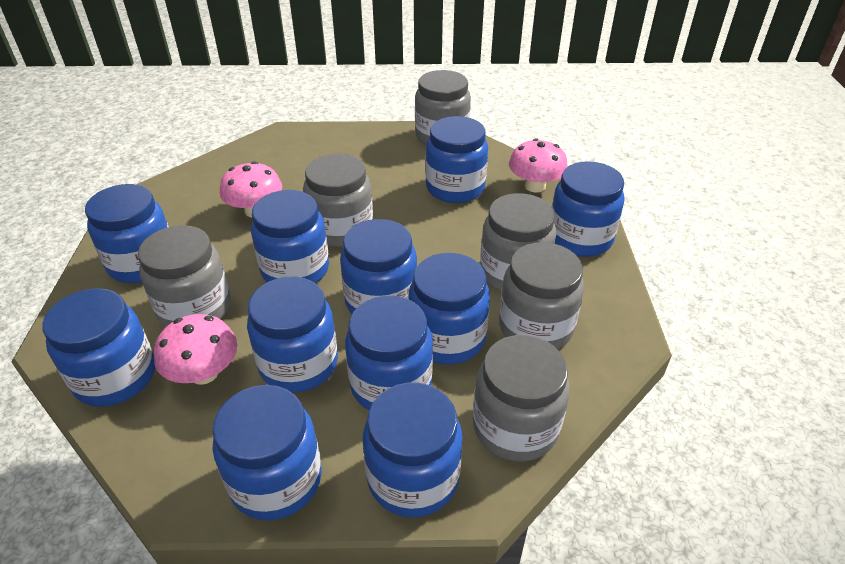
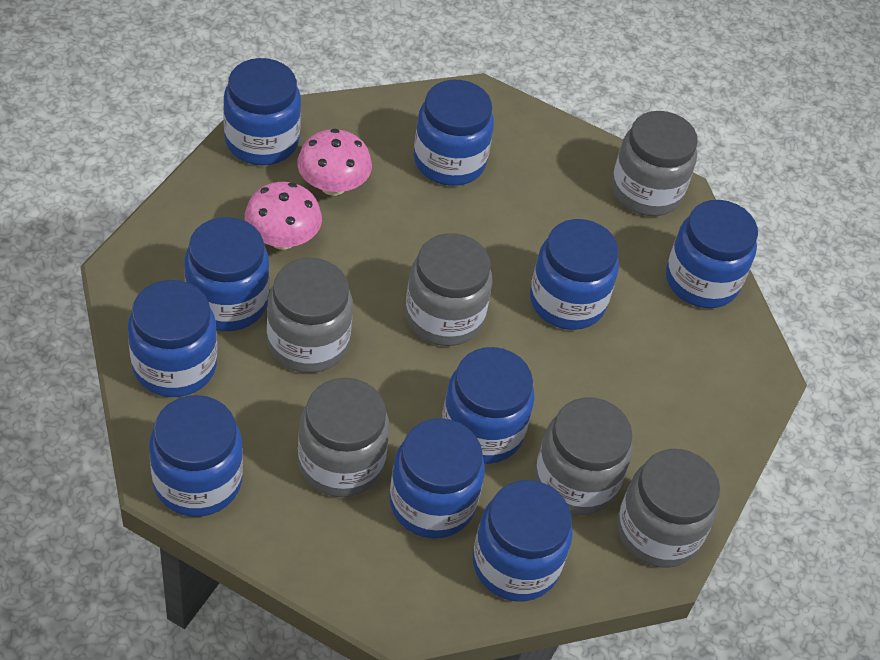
blue jar: [43,288,155,407] [85,184,169,283] [212,385,322,521] [247,277,338,393] [251,190,329,283] [340,219,417,314] [345,296,433,410] [363,382,463,518] [408,253,490,364] [425,116,488,203] [552,161,624,257] = 11 -> [128,280,217,397] [149,395,243,517] [184,217,269,331] [223,58,301,165] [389,418,485,539] [414,80,494,186] [442,347,535,464] [473,480,573,601] [530,219,619,330] [666,200,758,308] = 10
pink mushroom: [154,314,237,385] [220,161,282,217] [509,138,568,192] = 3 -> [245,182,322,250] [297,129,372,196] = 2

